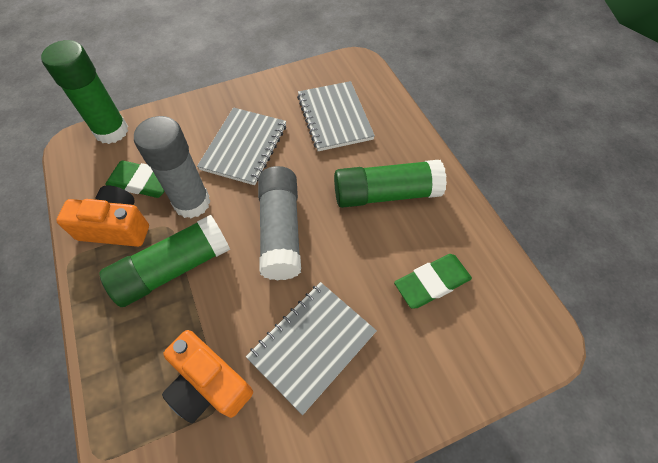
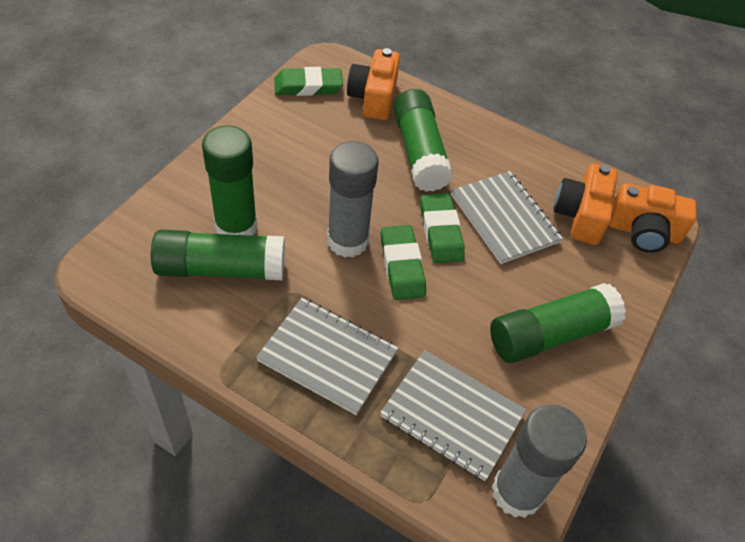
green eraser: [105,160,164,198] [394,254,472,308] = 2 -> [274,67,343,96] [381,225,426,300] [420,193,465,263] = 3
green glue stick: [41,40,128,144] [99,215,230,307] [334,160,447,208] = 3 -> [151,229,285,280] [202,125,258,236] [393,89,453,192] [490,283,626,363] = 4
orange camera: [56,185,149,247] [162,330,253,423] = 2 -> [347,48,400,120] [553,164,618,245] [609,183,696,253] = 3

